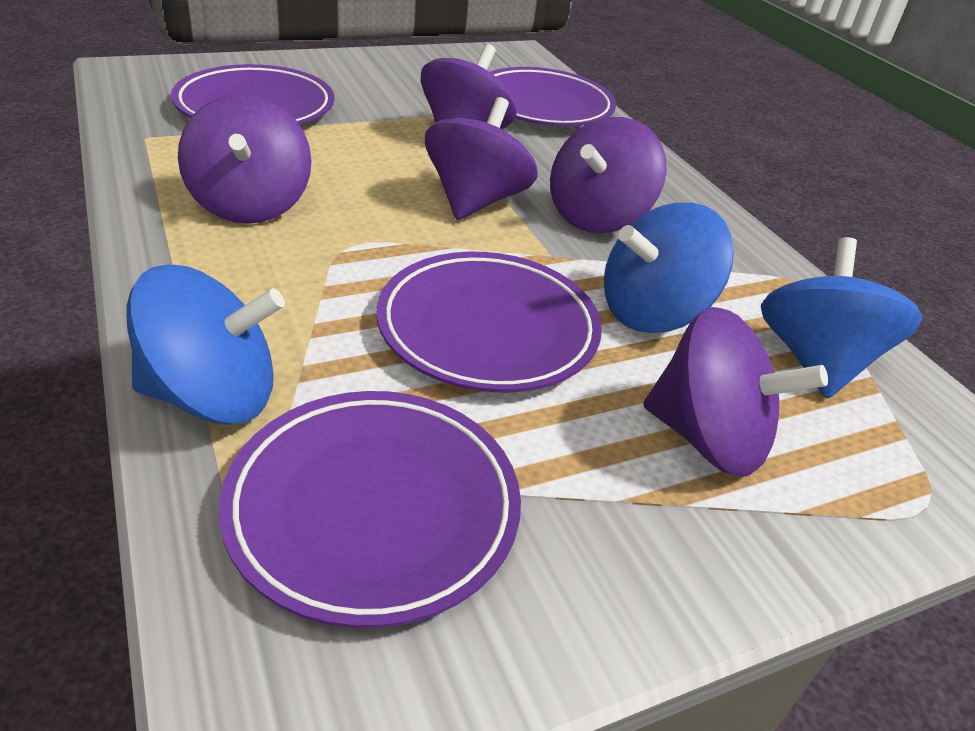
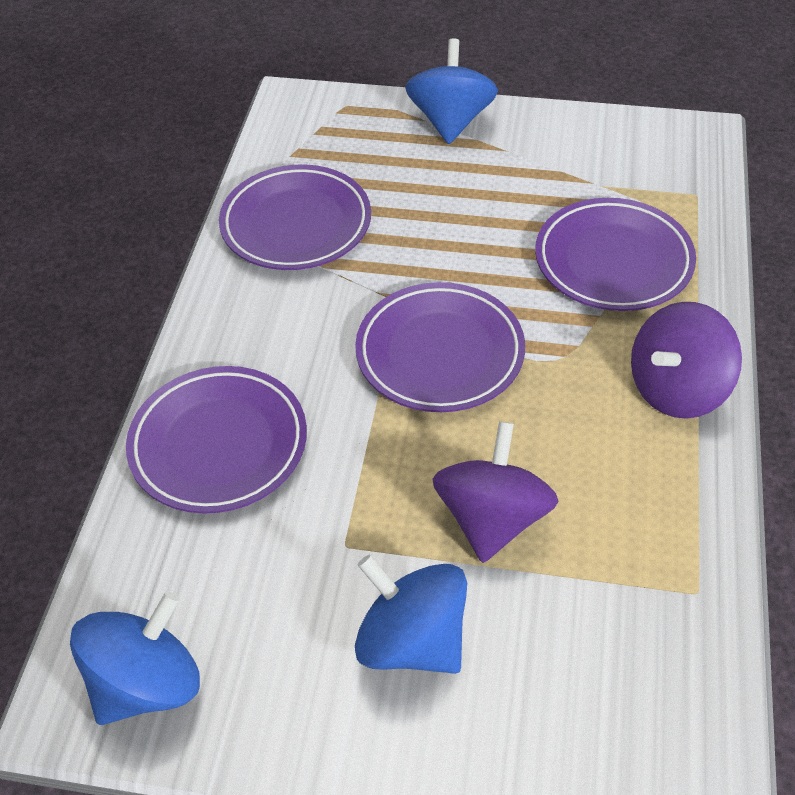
purple spinning top: [178,94,312,224] [420,44,517,129] [425,97,538,220] [550,117,667,233] [643,307,828,477] = 5 -> [432,421,559,563] [631,302,742,419] = 2

